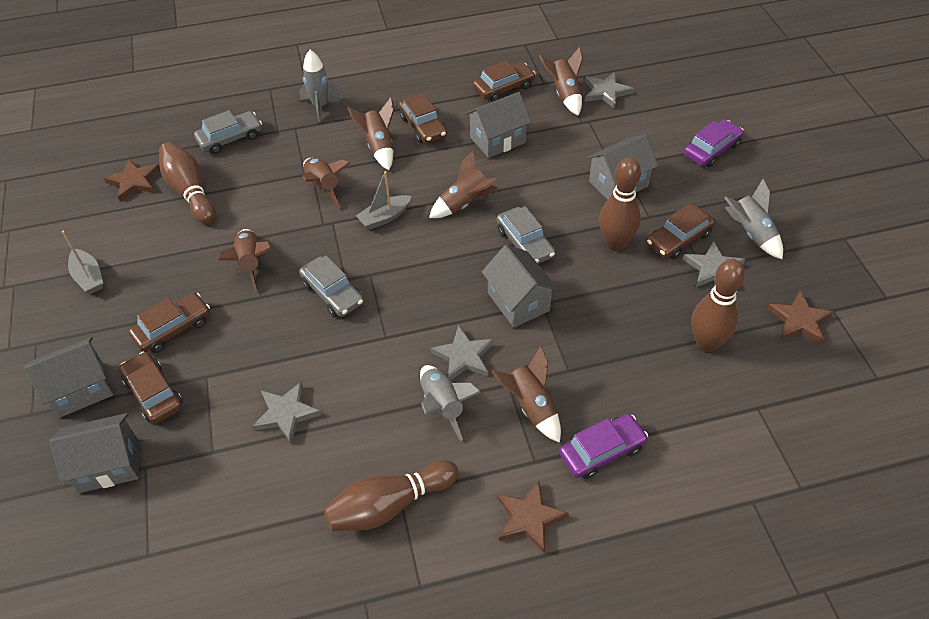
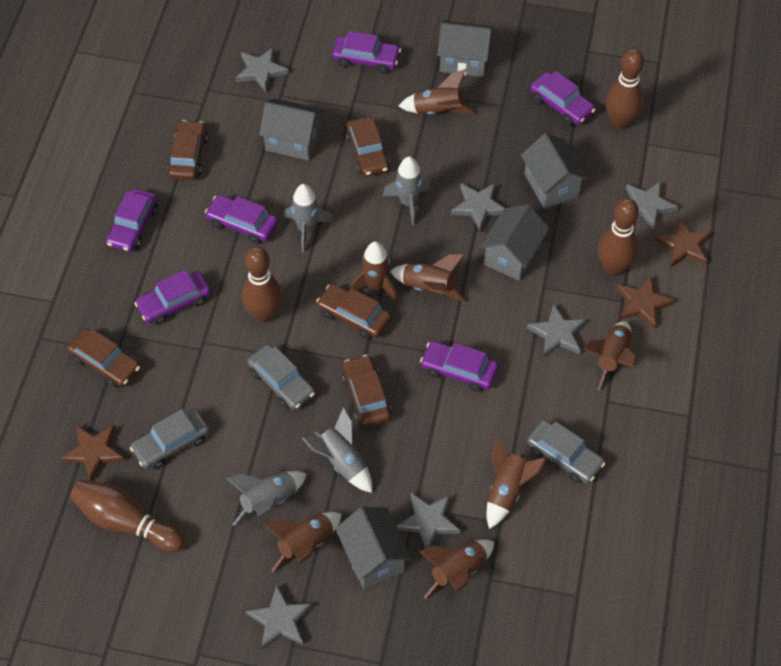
brown rocket: [218,229,272,292] [303,157,351,209] [347,97,394,170] [429,151,499,218] [492,346,561,443] [539,47,583,116] = 6 -> [263,512,342,572] [349,241,398,303] [390,254,466,302] [399,69,476,115] [419,539,494,599] [486,437,547,529] [584,321,636,390] = 7
grey boat: [62,230,103,294] [356,171,411,230] = 2 -> none = 0
grey rocket: [299,50,343,123] [420,365,481,441] [724,179,783,259] = 3 -> [226,471,307,526] [285,184,333,253] [302,407,372,493] [383,157,430,225] = 4
grey star: [252,381,322,444] [430,325,494,380] [585,72,634,109] [683,241,745,287] = 4 -> [236,47,289,92] [246,586,312,650] [396,493,461,549] [451,183,504,231] [527,304,587,357] [625,181,679,230] = 6
purple car: [559,414,648,479] [684,120,744,167] = 2 -> [106,189,158,252] [134,270,211,325] [205,195,278,244] [332,31,401,73] [420,341,499,392] [530,71,596,125] = 6

